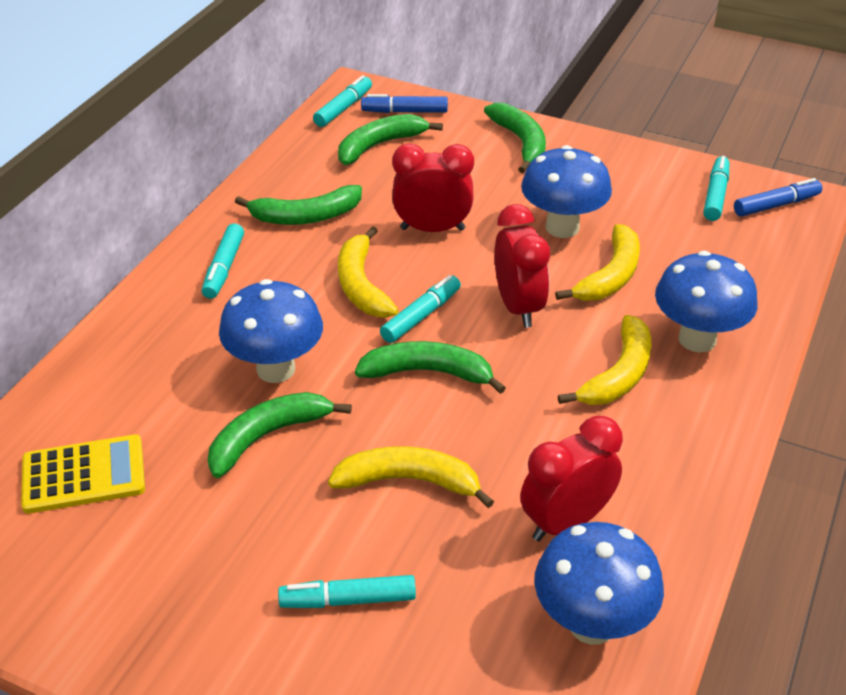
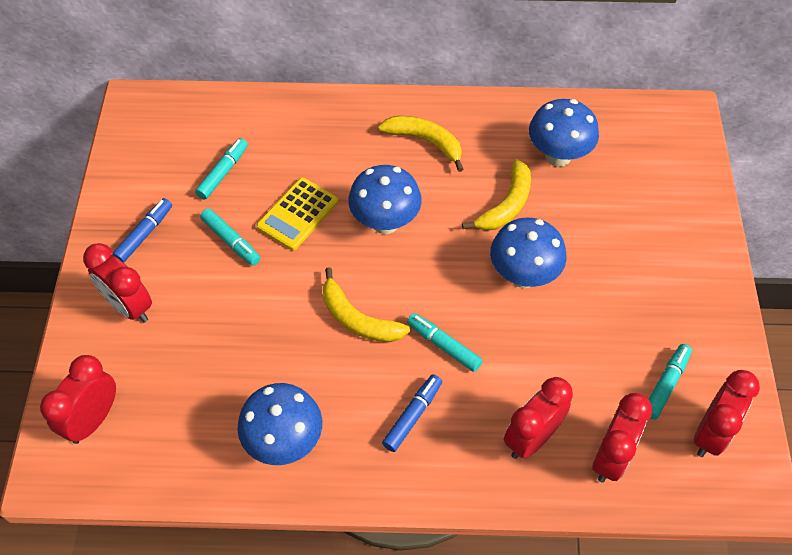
green banana: [208,392,352,478] [235,185,362,225] [338,114,443,165] [355,341,506,394] [484,103,546,173] = 5 -> none = 0
red clock: [392,143,474,232] [494,204,550,328] [520,416,623,541] = 3 -> [40,355,116,444] [83,243,152,323] [504,377,573,459] [592,393,652,483] [693,370,760,457] = 5
turquoise marker: [202,223,244,299] [278,575,416,608] [313,75,372,127] [380,275,461,343] [703,156,729,221] = 5 -> [195,138,248,199] [200,208,260,266] [407,313,483,372] [648,344,692,420] = 4
yellow banana: [328,446,494,508] [338,227,398,318] [555,224,640,301] [558,315,651,405] = 4 -> [323,267,410,342] [378,116,464,172] [462,159,531,231] = 3

